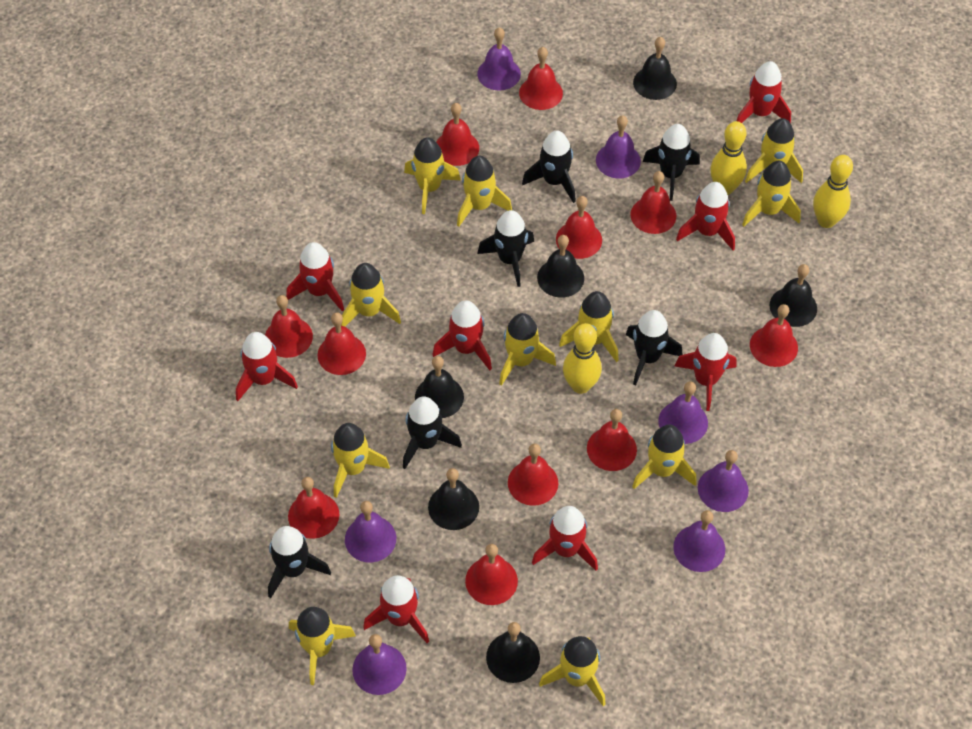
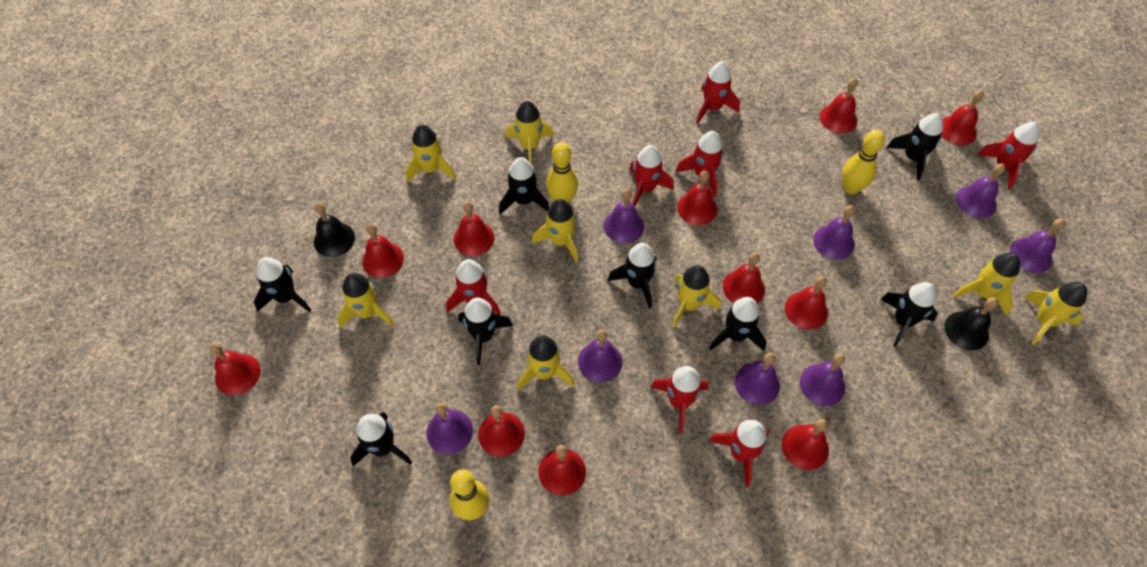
black bell: [415,356,464,418] [428,468,479,530] [486,622,540,683] [537,235,584,298] [633,37,677,100] [769,264,817,327] = 6 -> [314,203,355,257] [944,297,998,350] = 2
black rocket: [268,526,331,598] [403,396,462,469] [477,210,534,287] [522,130,576,203] [626,310,682,385] [642,124,700,201] = 6 -> [253,257,311,312] [350,412,412,466] [458,297,513,365] [499,157,549,214] [608,243,657,309] [709,297,767,351] [880,282,938,347] [886,113,943,181] = 8
purple bell: [345,501,396,562] [352,634,407,695] [477,27,521,91] [596,116,641,178] [658,382,708,444] [673,510,725,572] [698,450,749,512] = 7 -> [427,403,473,454] [578,330,622,382] [604,189,644,243] [735,353,780,405] [800,354,845,406] [813,205,855,260] [956,164,1005,218] [1010,219,1065,273] = 8
red rocket: [236,332,298,401] [286,242,344,312] [363,575,429,643] [433,300,492,370] [532,506,598,571] [675,333,737,411] [676,182,735,250] [737,61,791,123] = 8 -> [446,259,501,315] [630,145,674,206] [651,366,709,433] [676,131,724,197] [696,61,740,124] [709,420,769,487] [976,122,1039,189] = 7
yellow rocket: [289,607,356,685] [331,423,390,498] [341,263,401,327] [404,137,461,214] [457,156,512,227] [499,313,556,386] [539,636,606,706] [559,291,619,362] [632,425,697,489] [742,161,801,227] [745,118,803,183] = 11 -> [337,273,394,328] [406,125,456,182] [506,101,554,165] [517,335,574,391] [532,199,578,263] [672,265,720,328] [953,253,1020,315] [1024,282,1087,344] = 8

